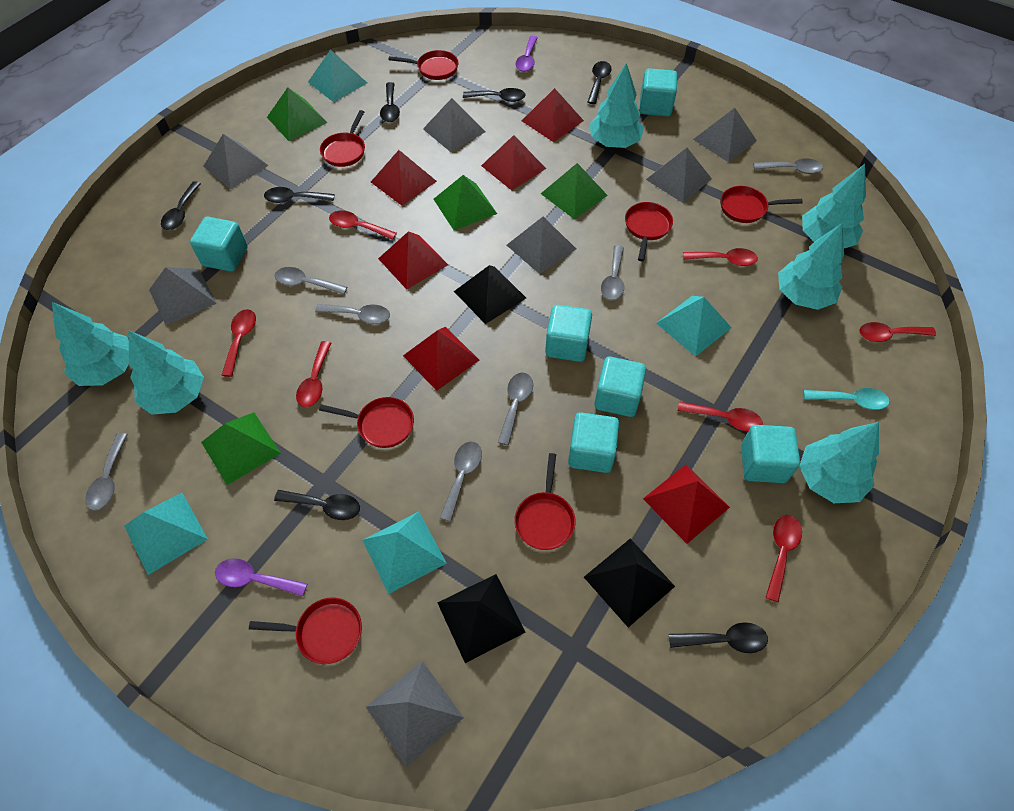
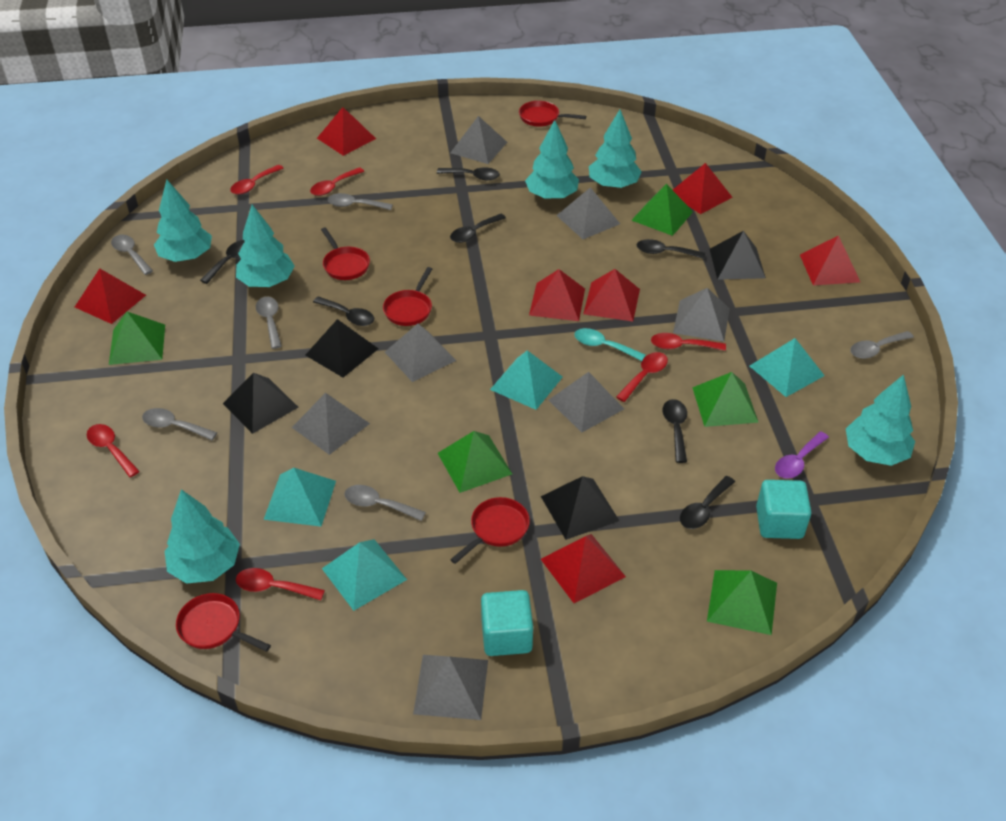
black pyramid: [437,574,526,663] [454,265,526,324] [584,539,675,628] = 3 -> [223,373,298,434] [305,319,378,378] [541,476,619,540] [710,231,766,280] = 4
green pyramid: [201,412,281,485] [267,87,328,141] [433,175,497,230] [541,163,608,219] = 4 -> [109,312,165,365] [438,431,512,493] [631,184,693,236] [692,372,759,427] [707,570,777,635] = 5
grey spoon: [85,433,128,511] [275,267,347,295] [315,304,390,324] [440,442,482,522] [498,373,533,445] [601,245,624,300] [754,158,823,174] = 7 -> [111,235,153,275] [142,408,217,440] [256,297,282,349] [327,193,393,210] [345,485,426,521] [850,331,914,359] = 6
purple spoon: [215,558,307,596] [516,36,537,72] = 2 -> [775,431,829,479] = 1
red pan: [249,597,362,664] [319,397,414,448] [320,110,365,167] [388,50,458,80] [514,453,576,550] [625,202,673,261] [721,186,803,223] = 7 -> [176,593,271,652] [321,228,370,280] [383,267,432,326] [450,497,530,564] [519,101,586,127] = 5
red pyramid: [371,150,437,206] [378,231,448,289] [403,327,479,391] [481,135,546,191] [522,88,584,142] [643,464,730,544] = 6 -> [75,268,146,324] [317,107,376,156] [529,269,585,321] [541,534,626,603] [583,269,640,321] [673,163,732,214] [800,236,860,285] = 7
red spoon: [222,309,256,377] [296,341,331,407] [329,211,397,240] [678,401,763,431] [683,248,758,266] [765,515,802,602] [859,322,936,342] = 7 -> [87,424,139,477] [230,165,284,194] [236,568,325,600] [310,167,364,196] [616,352,668,402] [651,333,726,351] = 6
turquoise cube: [190,217,248,272] [545,305,592,362] [568,412,619,473] [594,356,646,417] [639,68,677,116] [741,425,800,483] = 6 -> [481,590,533,656] [756,480,811,539] = 2

